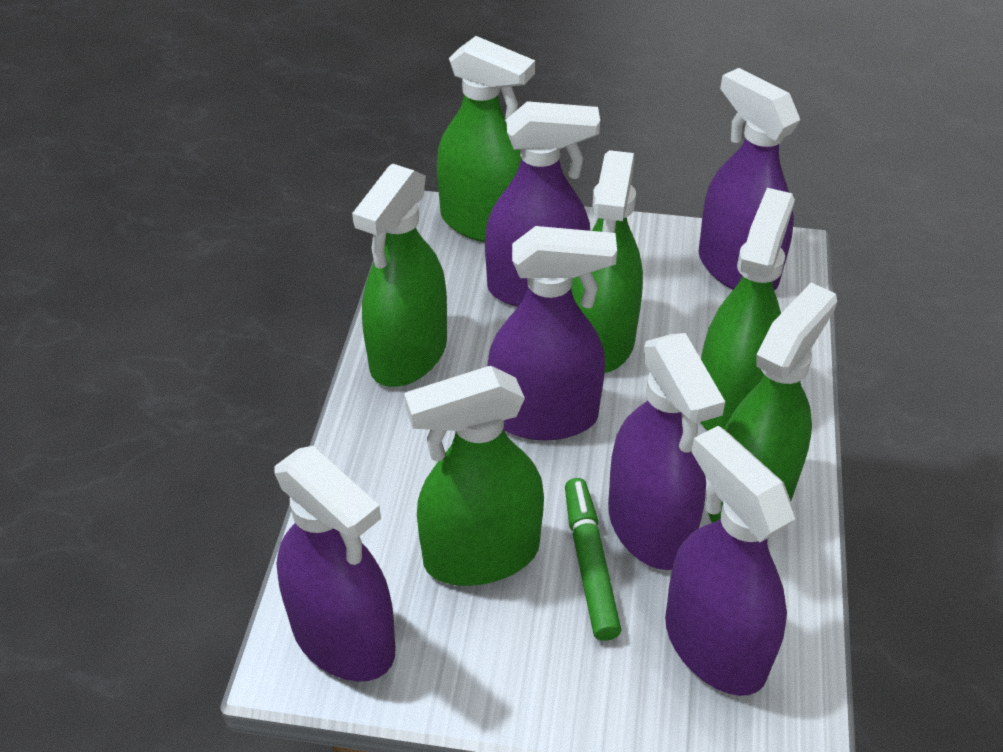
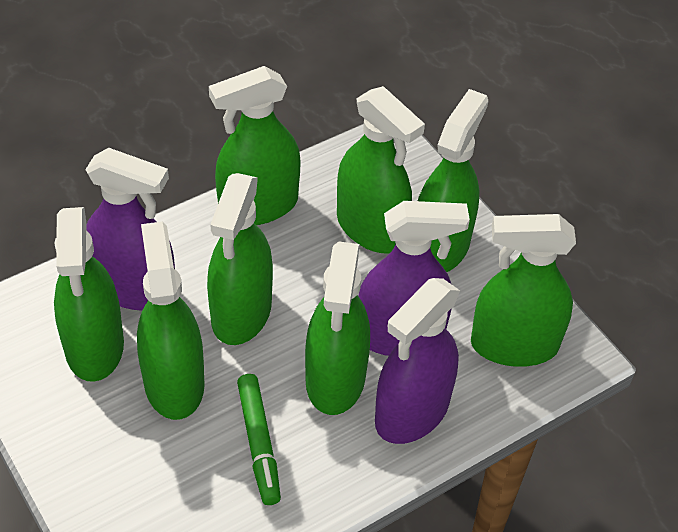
green spray bottle: [352,163,447,387] [404,366,544,586] [437,36,535,242] [571,150,643,373] [700,188,795,431] [708,283,837,523] = 6 -> [54,207,124,382] [137,221,205,420] [207,173,273,345] [209,66,301,225] [305,241,370,415] [337,86,425,254] [418,89,488,272] [471,214,576,367] = 8
purple spray bottle: [275,446,396,682] [485,101,600,307] [487,226,617,440] [608,333,725,570] [665,426,795,696] [698,68,800,290] = 6 -> [85,148,175,311] [358,201,470,356] [375,278,460,444] = 3

